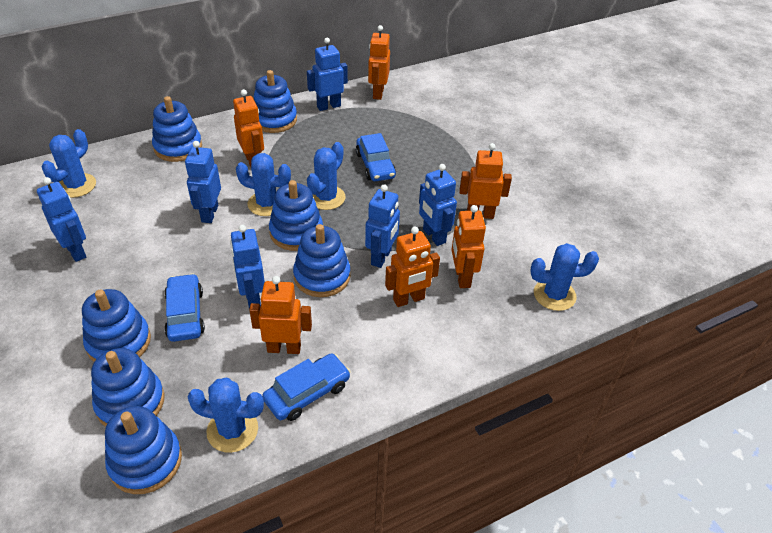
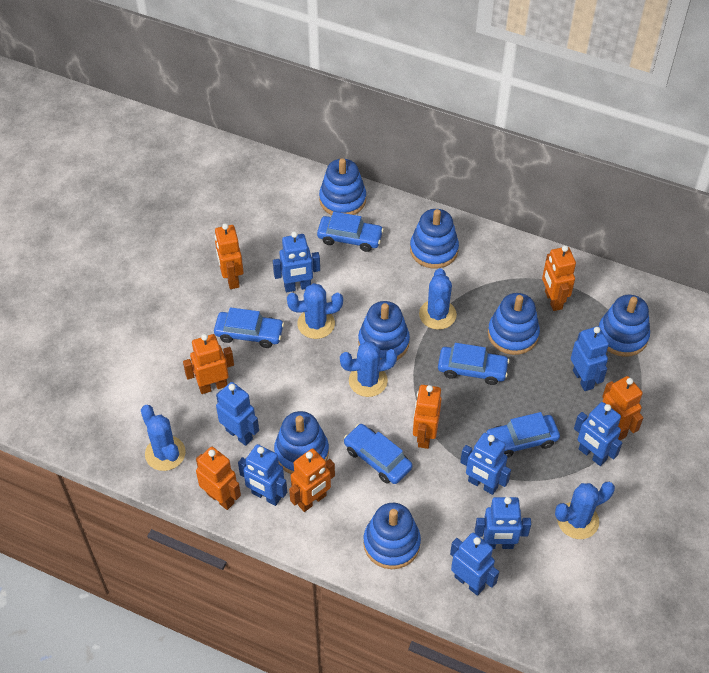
blue car: [164,274,205,342] [262,353,351,421] [356,133,396,181] = 3 -> [214,307,284,348] [317,212,384,252] [344,424,412,484] [438,343,510,385] [485,412,560,458] = 5
blue robot: [37,177,86,262] [185,141,221,223] [230,225,265,309] [307,38,348,111] [365,184,400,268] [419,164,457,246] = 6 -> [216,382,259,446] [238,444,287,506] [273,231,320,292] [450,532,499,596] [460,433,511,495] [475,497,531,549] [571,326,609,391] [574,402,622,466] = 8
orange robot: [233,89,264,167] [249,276,312,354] [368,25,390,100] [385,227,440,307] [452,205,486,288] [460,143,512,219] = 6 -> [183,334,234,394] [196,447,241,510] [215,223,243,289] [289,449,335,512] [413,385,442,449] [542,245,576,311] [602,376,643,440] = 7

